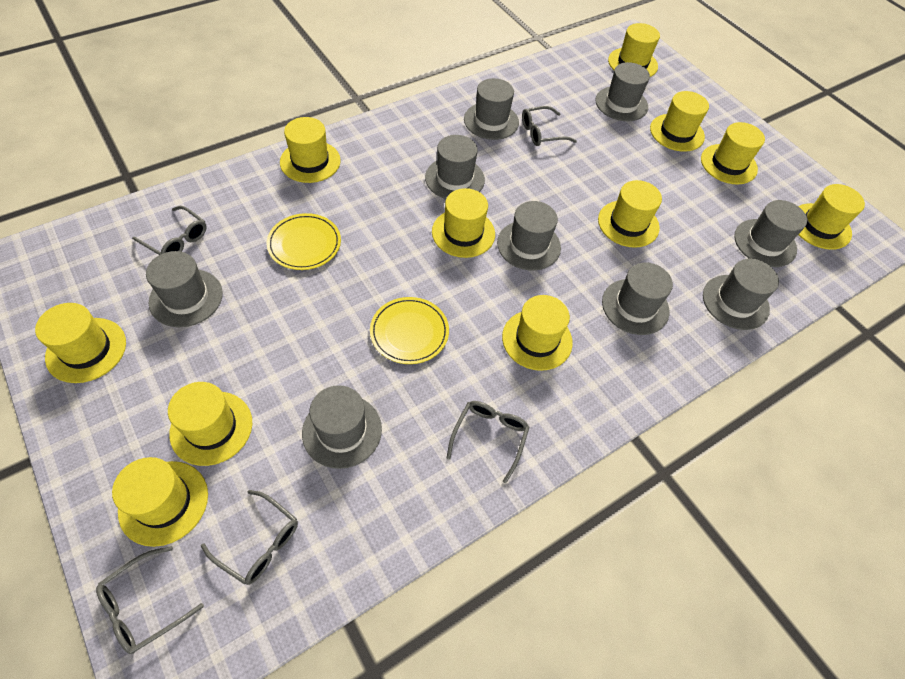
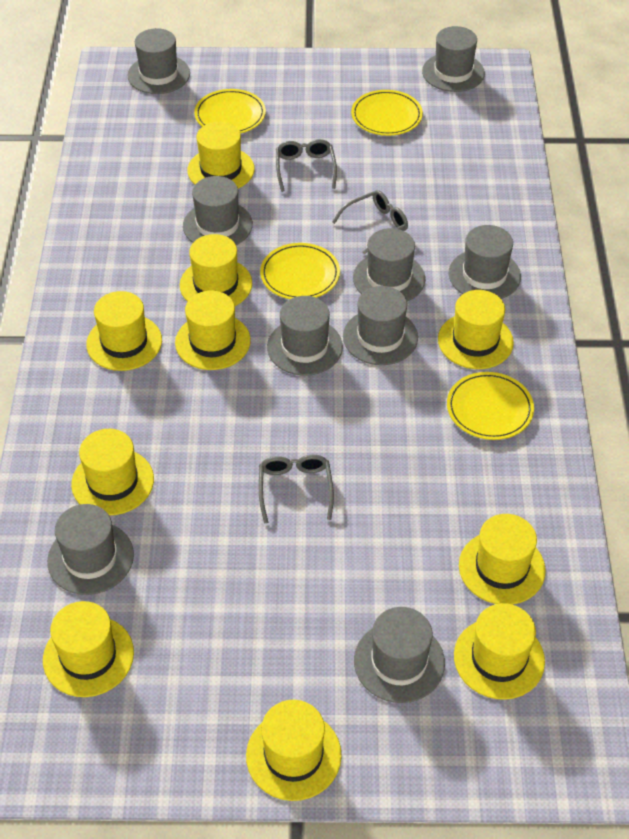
grey glasses: [96,546,204,654] [132,206,207,255] [201,490,298,585] [446,401,529,483] [522,106,577,146] = 5 -> [259,455,334,524] [276,139,337,192] [332,190,408,254] = 3
yellow hat: [35,303,126,383] [112,457,208,547] [168,382,252,466] [280,117,341,183] [432,188,495,258] [502,295,573,371] [598,180,662,248] [608,23,660,77] [650,91,709,152] [701,122,765,184] [798,184,865,250] = 11 -> [43,601,134,697] [71,429,154,515] [86,291,162,371] [175,291,251,370] [180,234,252,306] [187,122,255,188] [246,700,342,801] [438,290,514,369] [454,603,545,700] [459,514,546,605] = 10
yellow plate: [267,213,341,270] [370,297,449,364] = 2 -> [194,89,266,134] [260,243,340,299] [351,90,423,136] [447,372,534,440] = 4

